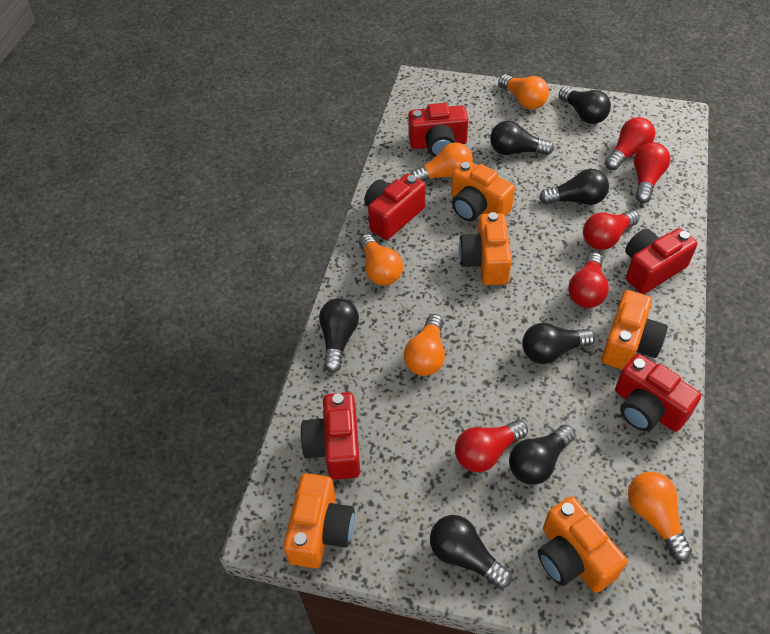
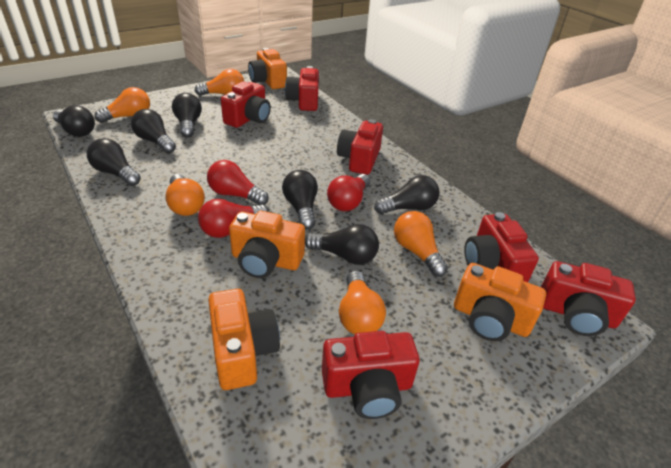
orange camera: [283,473,355,568] [451,160,515,221] [459,212,512,285] [538,496,627,593] [601,290,668,370] = 5 -> [208,289,280,390] [229,211,305,278] [248,48,287,89] [454,263,546,341] = 4
red camera: [300,392,360,480] [364,173,426,240] [408,103,468,157] [615,354,701,432] [625,228,697,294] = 5 -> [221,81,271,128] [285,66,319,111] [322,331,419,419] [337,119,383,175] [464,212,539,282] [541,261,636,336] = 6
red light bulb: [455,420,528,472] [568,252,609,308] [583,210,640,250] [605,117,655,170] [634,143,671,203] = 5 -> [198,199,269,238] [207,160,269,205] [327,174,370,211] = 3

